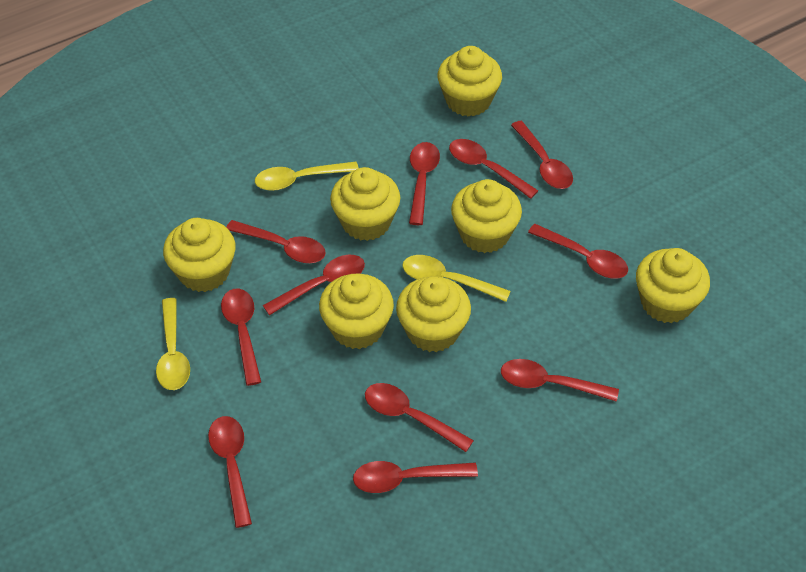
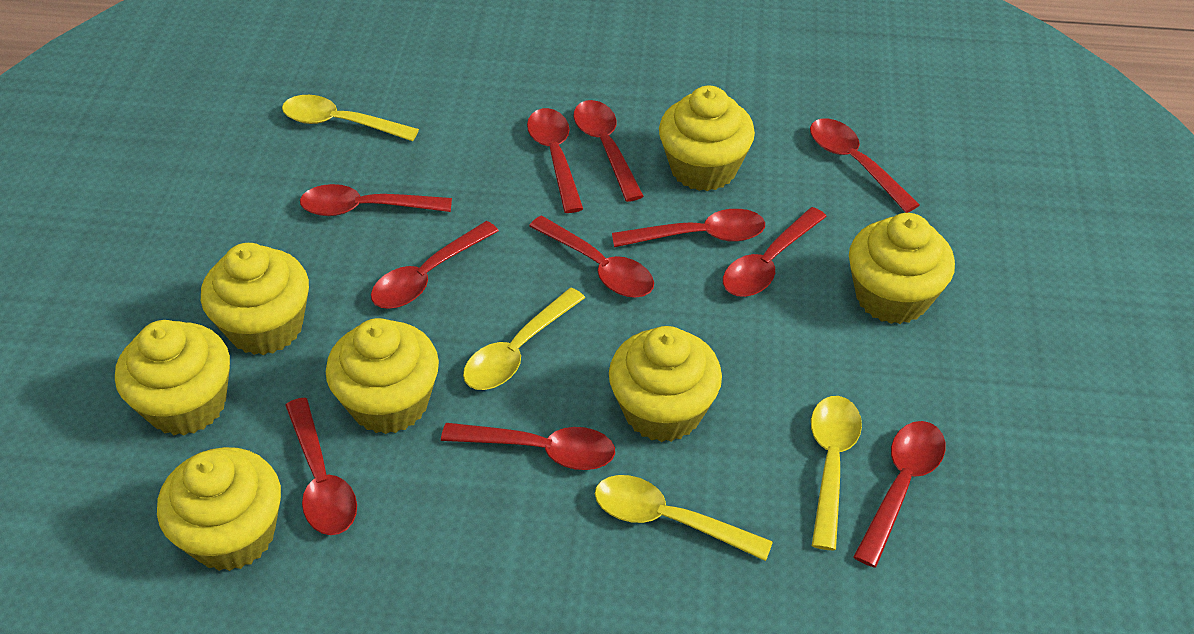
yellow spoon: [156,298,190,390] [255,162,359,191] [402,255,511,302] = 3 -> [282,95,419,141] [463,288,585,390] [595,475,773,561] [811,396,862,550] = 4

